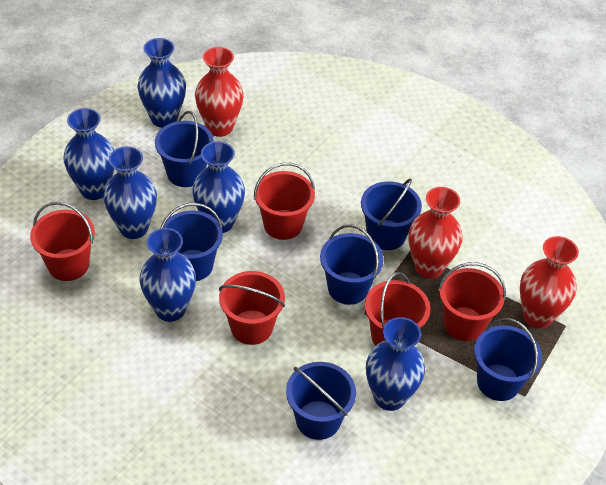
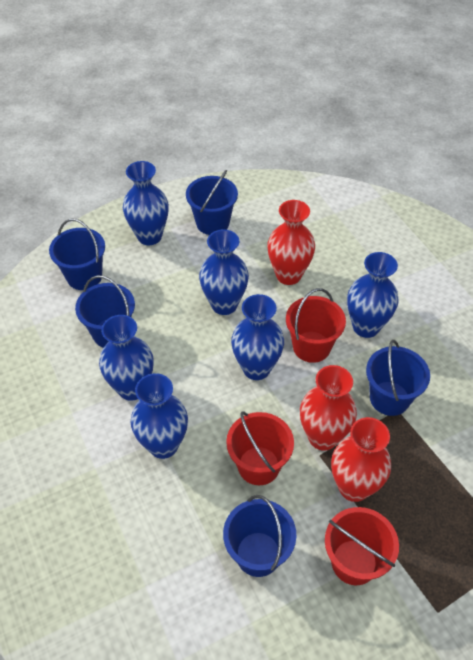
blue bucket: [155,111,214,187] [160,203,223,281] [286,362,356,440] [320,224,384,305] [361,178,422,250] [474,318,542,401] = 6 -> [49,218,105,290] [75,275,135,348] [186,170,238,235] [223,495,297,577] [366,340,430,416] = 5
red bucket: [30,202,95,281] [219,271,285,345] [254,163,315,240] [365,272,430,346] [438,262,506,341] = 5 -> [226,411,294,485] [286,288,346,363] [325,507,399,585] = 3

